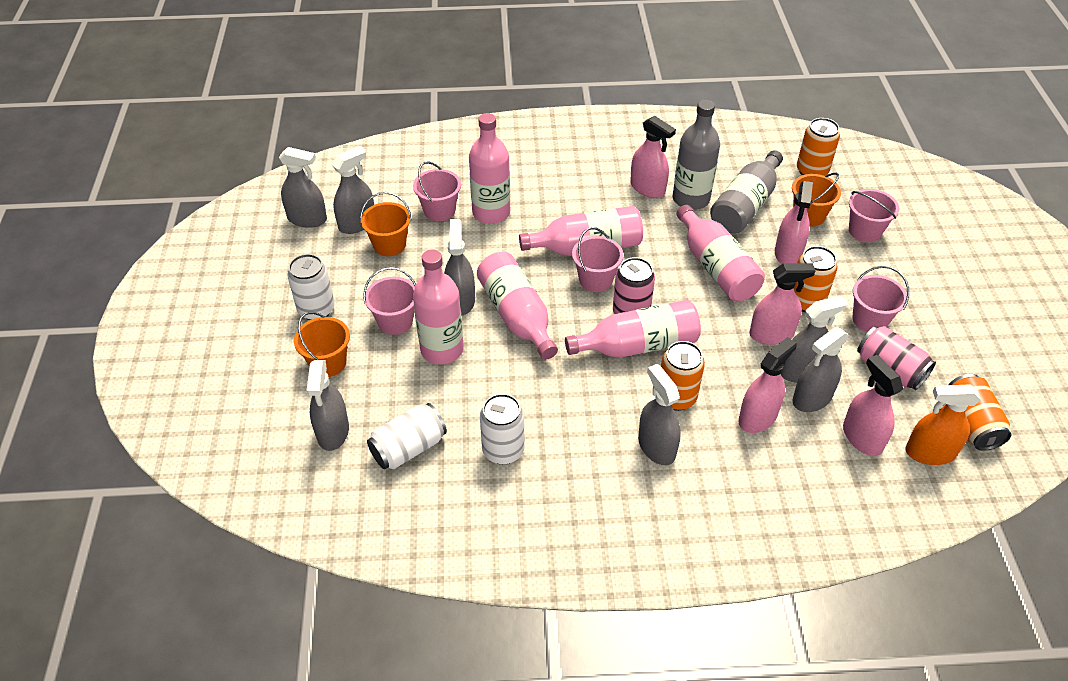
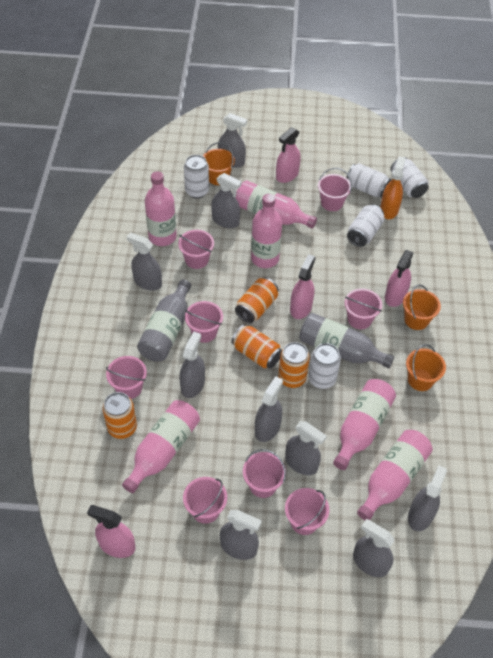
grey spray bottle: [279,147,327,228] [307,360,349,451] [332,146,374,234] [444,219,475,315] [638,364,681,465] [781,295,848,383] [793,327,849,412] = 7 -> [127,232,162,291] [180,331,205,398] [211,173,242,228] [218,113,247,168] [220,510,262,560] [255,376,283,442] [285,421,327,475] [353,519,395,577] [408,465,447,531] = 9
pink bucket: [363,267,416,335] [413,161,461,222] [572,227,624,292] [849,189,899,242] [852,266,909,332] = 5 -> [106,356,147,399] [178,230,214,269] [183,477,227,524] [185,301,223,343] [243,449,286,498] [285,488,329,535] [318,168,352,211] [345,288,382,329] = 8
pink can: [613,257,655,314] [857,326,936,390] = 2 -> none = 0
pink spray bottle: [630,116,676,198] [739,337,797,433] [749,263,816,345] [775,181,813,264] [843,355,903,456] = 5 -> [87,505,135,558] [276,127,301,183] [290,254,316,319] [385,250,414,307] = 4
white can: [287,254,335,320] [367,403,447,469] [480,394,525,465] = 3 -> [184,155,209,198] [308,343,341,389] [346,163,391,197] [347,204,385,247] [390,157,429,198] = 5

